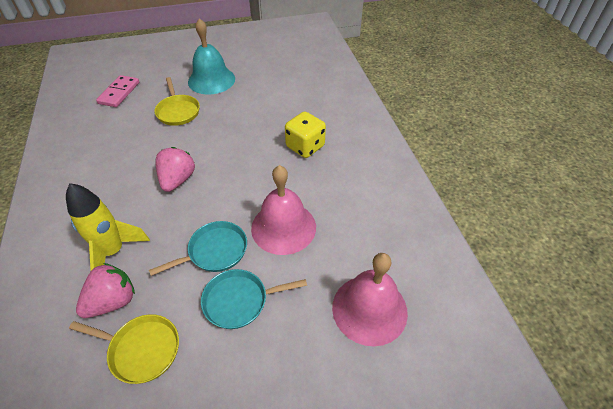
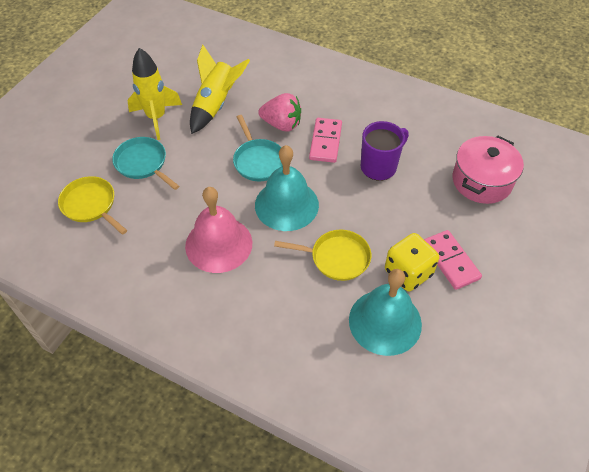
pink bell: [251,165,316,255] [332,253,408,346] = 2 -> [185,187,252,273] = 1
pink domino: [96,75,139,107] = 1 -> [309,118,342,163] [424,230,482,290] = 2
pink pot: none = 0 -> [453,136,524,204] = 1
pink strawberry: [76,263,135,318] [155,147,195,192] = 2 -> [258,93,301,131] = 1
purple mug: none = 0 -> [361,121,409,181] = 1
turquoise bell: [188,18,235,95] = 1 -> [255,145,319,231] [349,269,422,356] = 2
yellow rocket: [66,183,150,270] = 1 -> [127,48,182,140] [190,45,250,134] = 2

